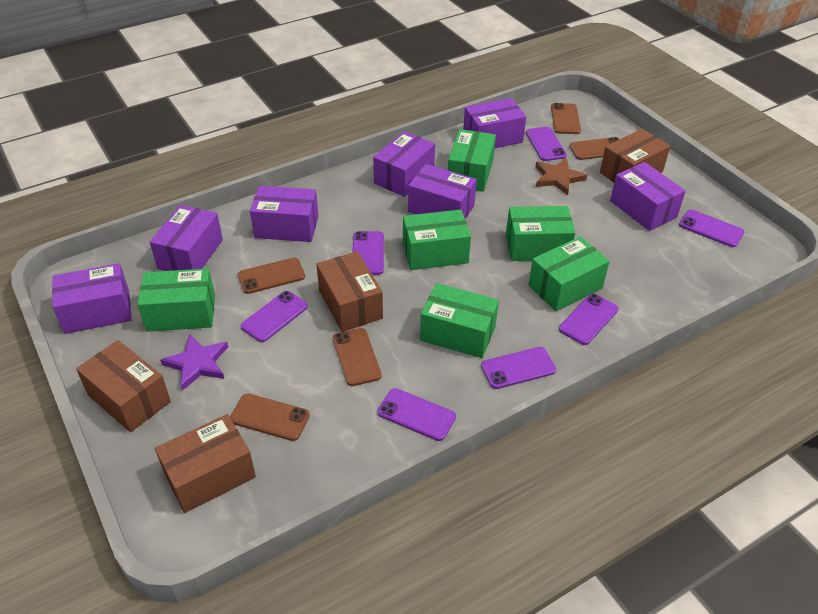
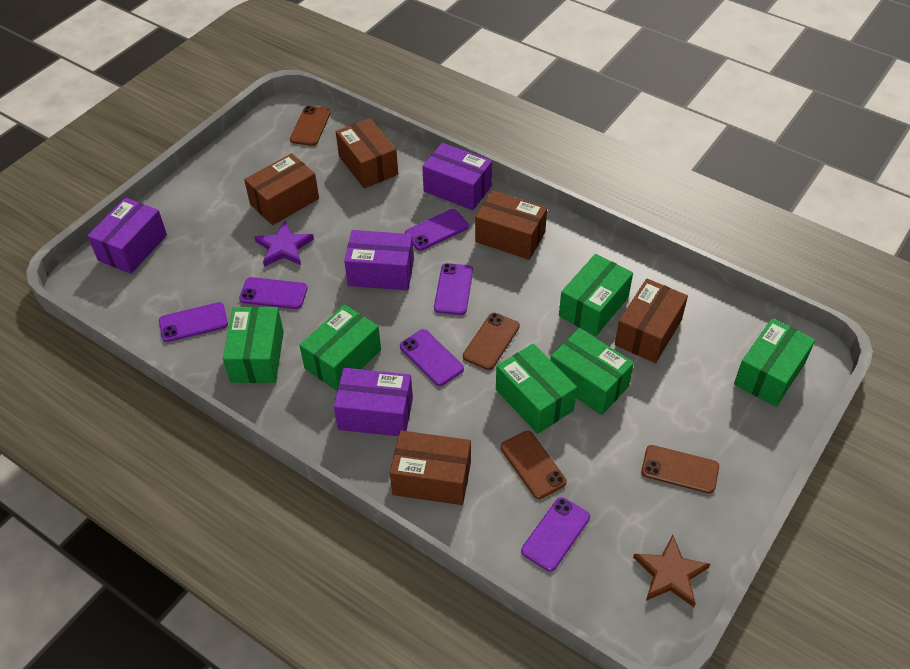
brown box: [76,340,171,432] [155,414,256,513] [316,251,383,332] [600,129,670,182] = 4 -> [244,153,319,225] [336,118,398,188] [390,430,471,505] [475,190,547,260] [615,278,688,363] = 5
brown phone: [230,393,310,441] [238,258,305,294] [333,328,382,386] [551,103,581,134] [569,137,619,160] = 5 -> [290,106,331,146] [463,313,520,370] [501,431,567,499] [641,445,719,494] = 4
purple box: [52,263,132,334] [150,205,223,271] [250,186,318,242] [373,131,435,197] [408,164,477,219] [463,98,526,148] [610,162,686,231] = 7 -> [87,197,167,274] [334,368,413,436] [344,230,414,290] [422,143,492,210] = 4
purple phone: [240,291,308,342] [352,231,384,275] [377,388,456,441] [481,347,556,389] [526,127,567,161] [559,294,619,345] [679,210,745,247] = 7 -> [159,302,228,342] [239,277,308,309] [400,329,464,386] [405,209,469,251] [434,263,473,315] [521,497,590,571] = 6

